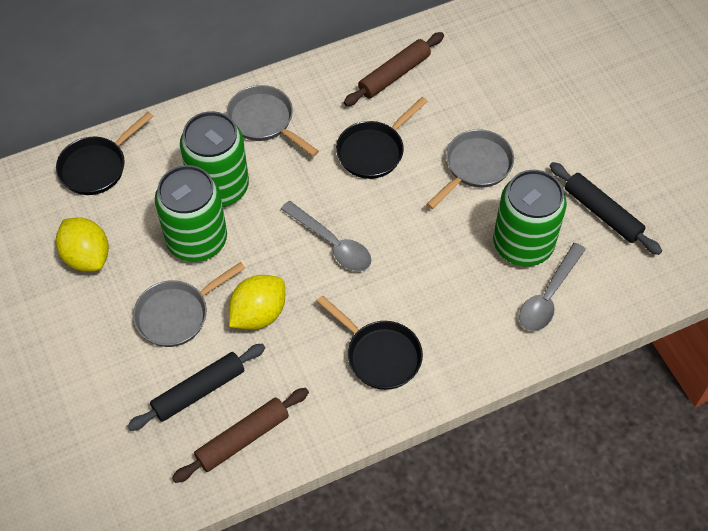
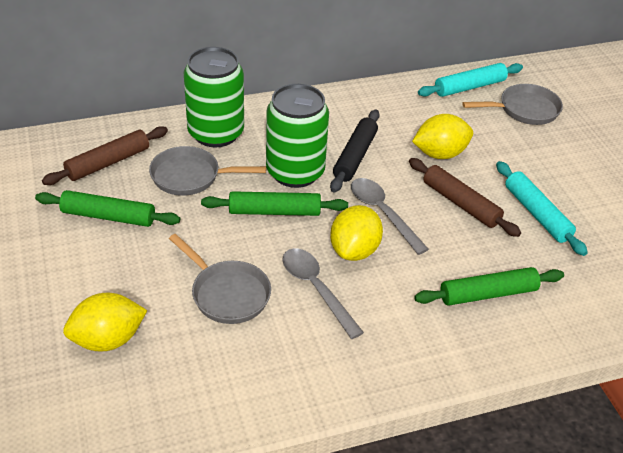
black pan: [56,112,153,195] [317,295,423,390] [336,97,428,179] = 3 -> none = 0
black rolling pin: [128,344,265,431] [550,162,662,255] = 2 -> [330,109,380,193] = 1
green can: [155,165,227,262] [180,111,249,207] [493,170,567,266] = 3 -> [183,47,244,147] [266,84,329,188] = 2
green rolling pin: none = 0 -> [35,190,180,227] [201,191,348,216] [414,267,564,306] = 3
turquoise rolling pin: none = 0 -> [418,63,523,97] [496,161,588,256] = 2
yellow lemon: [56,217,109,272] [229,275,285,330] = 2 -> [63,293,147,352] [330,205,383,261] [412,114,473,159] = 3

